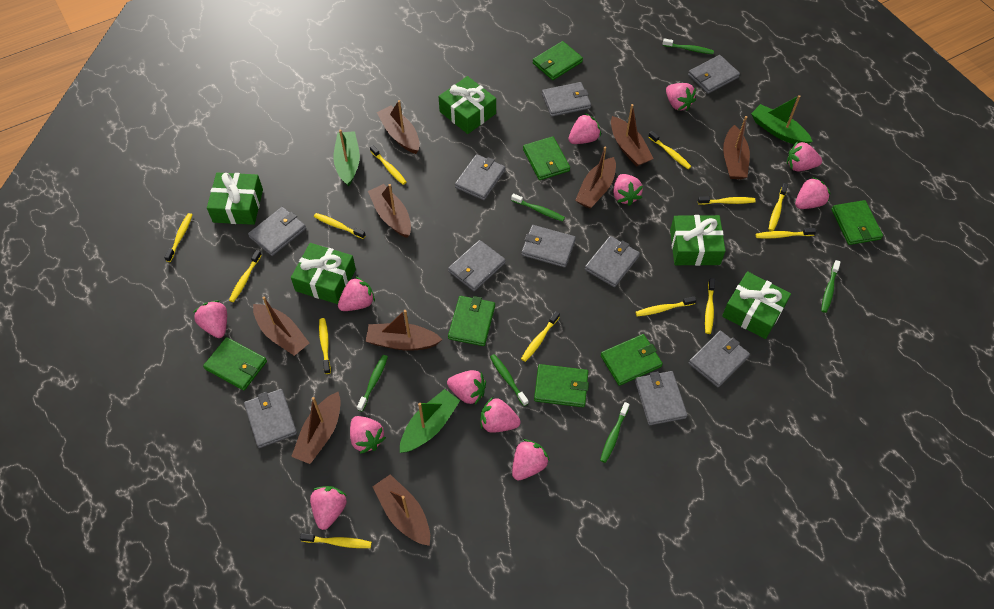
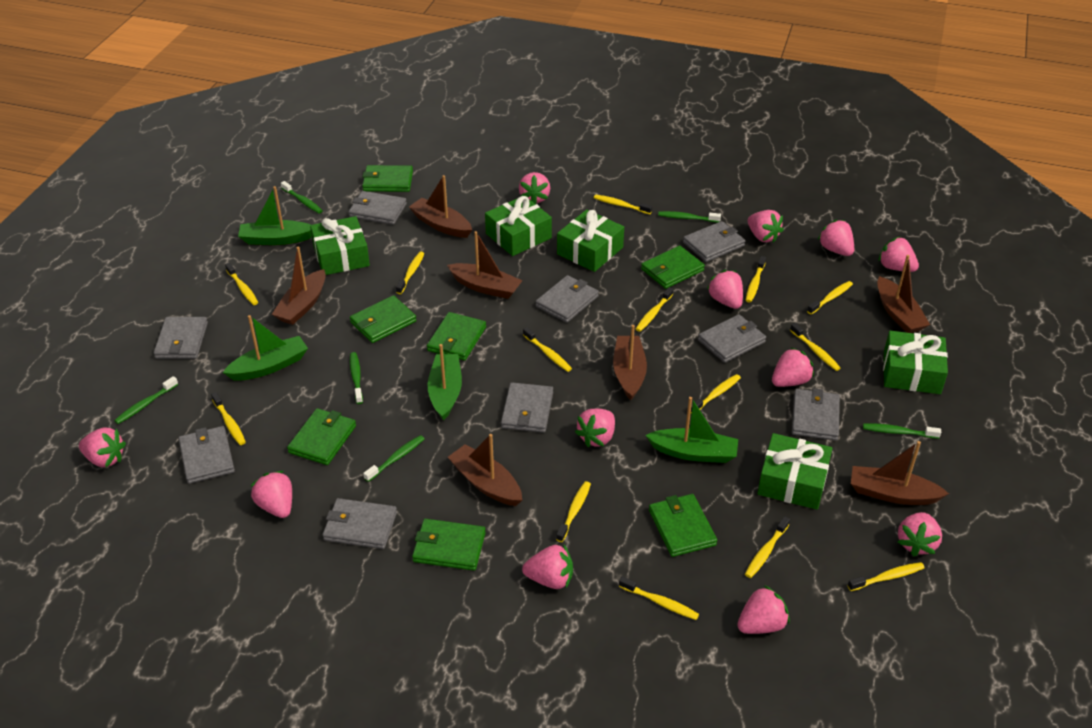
brown boat: [253,296,309,356] [291,392,341,464] [365,310,443,351] [368,184,411,238] [373,474,430,546] [377,100,420,154] [575,146,616,209] [611,104,654,167] [723,116,750,179] = 9 -> [272,247,326,325] [409,175,472,238] [447,231,523,299] [448,434,522,506] [613,325,647,400] [851,441,949,505] [877,255,930,333] = 7
green boat: [333,130,360,186] [400,389,460,453] [751,95,813,144] = 3 -> [223,315,308,381] [238,186,312,245] [428,344,462,421] [645,397,738,463] = 4
grey wallet: [244,389,297,448] [248,207,306,256] [448,240,506,291] [455,154,505,200] [521,225,576,268] [542,82,591,117] [585,236,640,287] [635,371,688,425] [688,55,740,94] [689,331,750,387] = 10 -> [154,317,208,359] [178,426,235,484] [322,498,397,549] [348,191,407,225] [501,383,553,433] [536,275,599,323] [683,221,745,262] [698,314,766,363] [792,388,840,440] = 9
yellow toothbrush: [164,213,193,262] [229,250,262,302] [300,533,372,548] [314,213,366,239] [319,318,331,374] [370,145,406,185] [521,311,560,362] [635,296,696,316] [648,131,691,169] [698,196,755,205] [705,278,715,334] [756,228,816,239] [769,183,788,231] = 13 -> [211,392,246,445] [225,263,258,305] [396,252,425,294] [523,327,572,372] [556,481,591,542] [594,195,652,214] [619,576,699,620] [636,287,674,332] [691,374,741,414] [745,516,790,578] [746,256,766,303] [790,323,840,371] [807,281,853,314] [848,562,925,591] = 14

